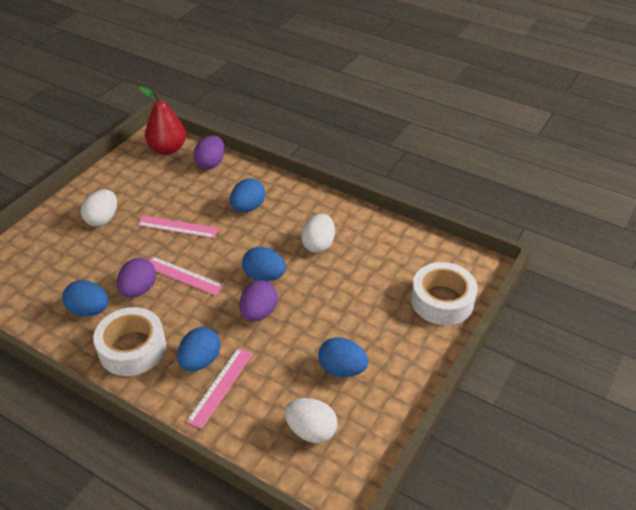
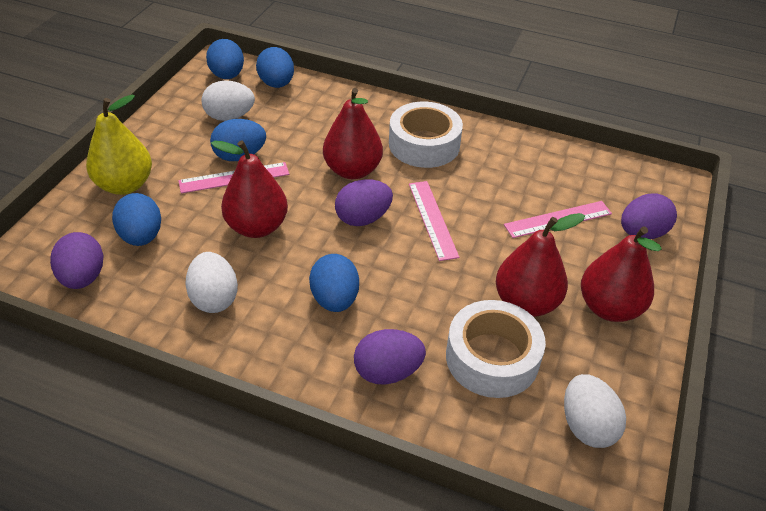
purple egg: [117,258,156,298] [193,135,225,169] [239,280,278,321] = 3 -> [50,232,104,289] [335,179,393,226] [354,329,426,384] [621,194,677,239] = 4
red pear: [139,86,186,155] = 1 -> [211,140,288,238] [323,88,383,179] [496,213,585,317] [581,226,662,322] = 4
yellow pear: none = 0 -> [86,95,152,195] = 1

